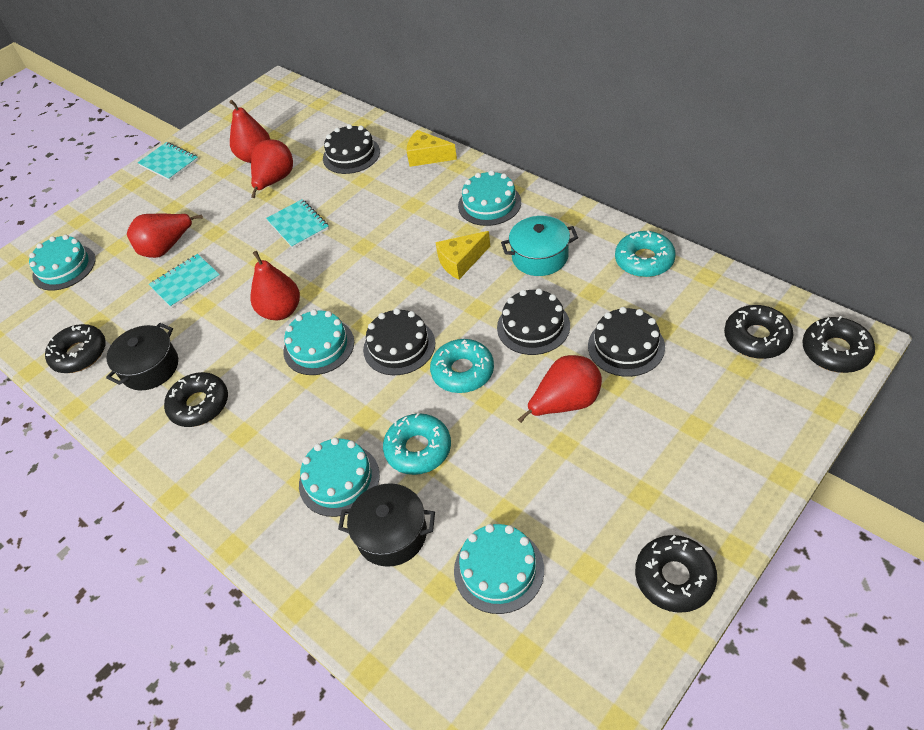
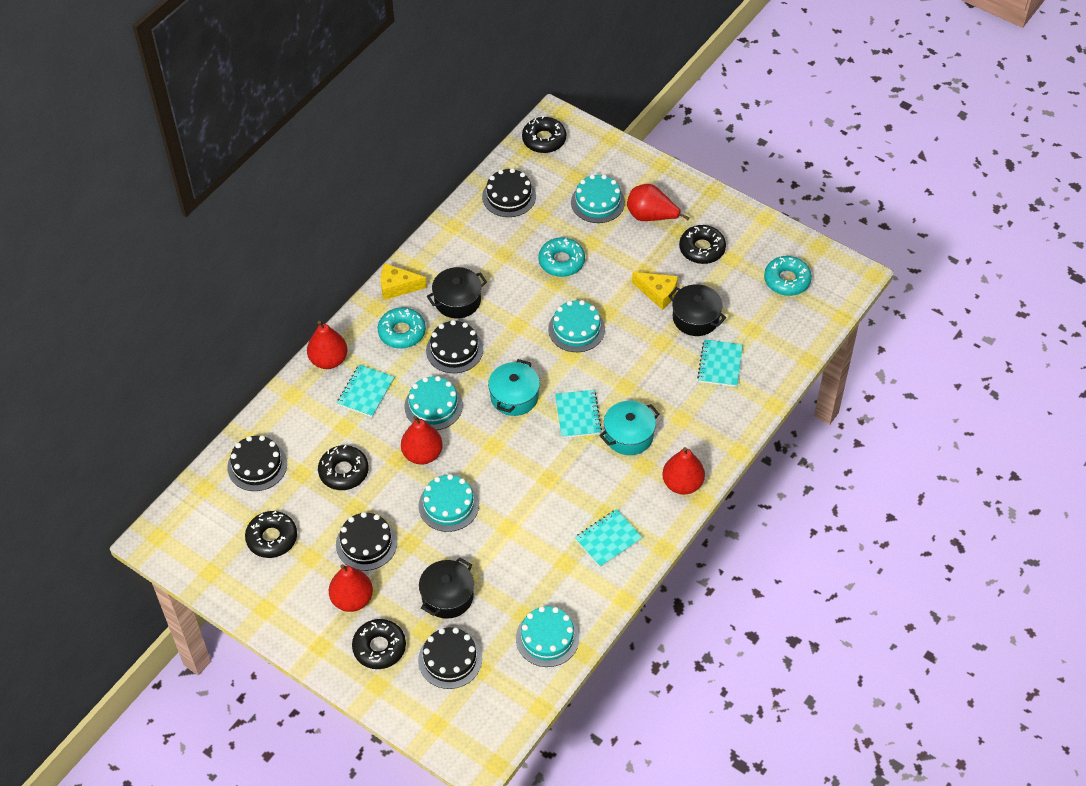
black cake: [323,124,380,174] [363,308,435,375] [497,288,570,355] [588,307,665,377] = 4 -> [227,435,287,491] [336,512,397,571] [418,628,482,689] [426,320,483,373] [482,168,536,217] = 5
black pot: [106,323,178,390] [338,483,435,567] = 2 -> [419,557,474,619] [427,267,487,318] [668,284,726,336] = 3
turquoise notebook: [138,142,198,181] [149,254,220,308] [266,199,329,248] = 3 -> [337,364,394,417] [555,390,602,438] [575,509,643,568] [697,339,743,387] = 4
turquoise pot: [501,216,578,276] = 1 -> [488,359,540,416] [599,401,660,455] = 2

